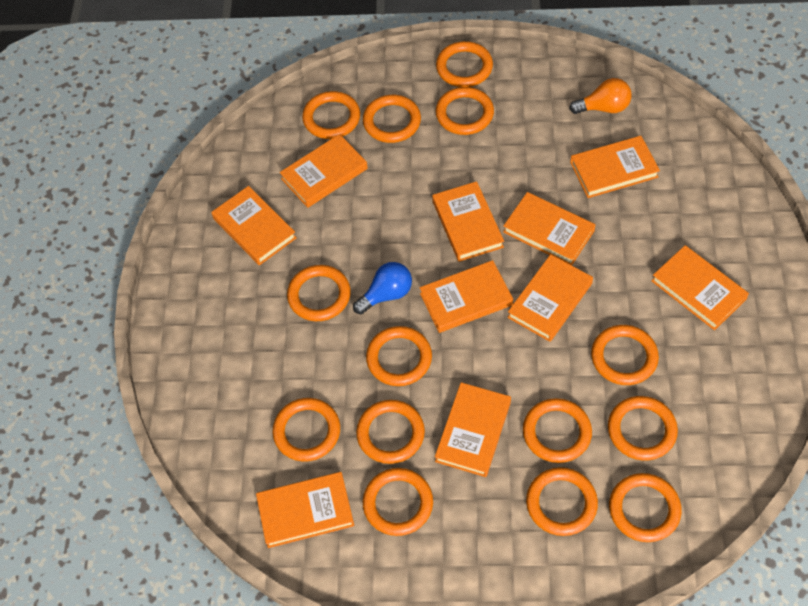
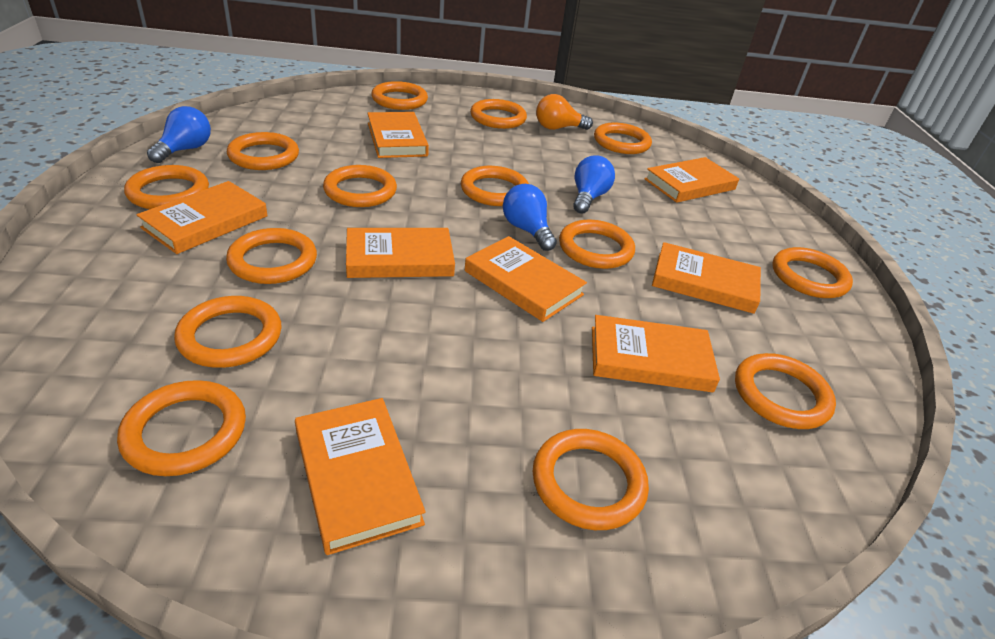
blue light bulb: [353,262,412,314] = 1 -> [147,106,211,163] [503,184,557,251] [573,155,615,214] = 3
orange book: [211,186,297,265] [256,472,354,548] [280,134,368,208] [420,260,513,333] [432,181,504,262] [435,382,511,477] [503,192,596,265] [508,254,593,342] [570,136,660,198] [651,245,749,330] = 10 -> [136,181,268,254] [295,398,426,555] [346,228,455,278] [367,112,429,158] [465,236,587,322] [592,315,720,392] [644,157,739,203] [652,242,761,314] = 8

